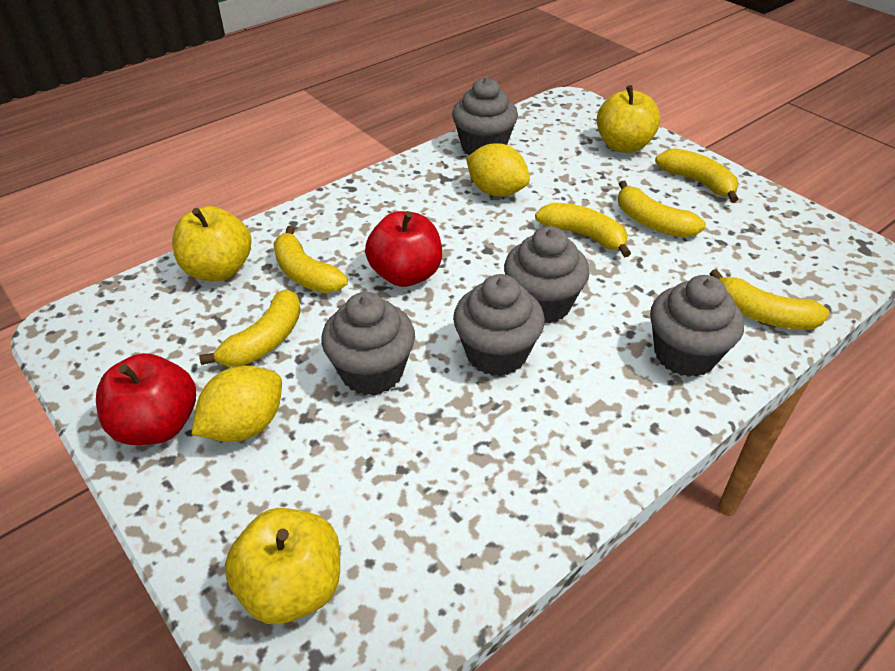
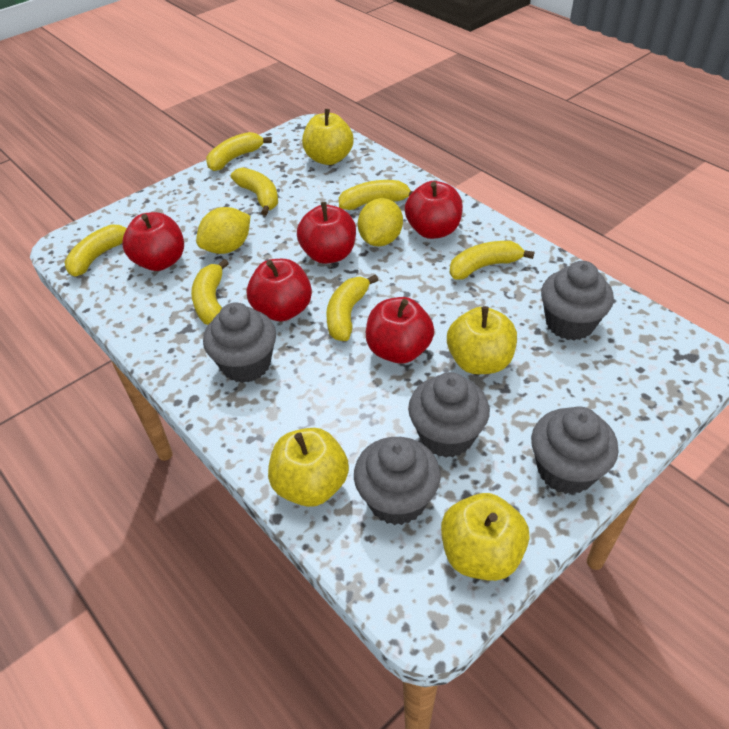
red apple: [96,353,196,445] [365,211,442,287] = 2 -> [122,212,184,271] [247,259,312,322] [297,202,356,264] [366,297,434,364] [405,181,463,239] = 5
yellow apple: [172,206,251,281] [225,508,340,624] [597,85,661,153] = 3 -> [268,428,349,507] [302,109,354,165] [441,493,529,581] [447,306,517,374] = 4
yellow banana: [199,290,301,367] [273,226,348,293] [535,203,631,257] [618,181,706,237] [655,148,739,203] [709,269,829,330] = 6 -> [64,224,127,277] [191,259,229,325] [206,132,272,171] [231,167,278,216] [326,274,378,341] [339,180,413,210] [450,241,534,280] = 7

